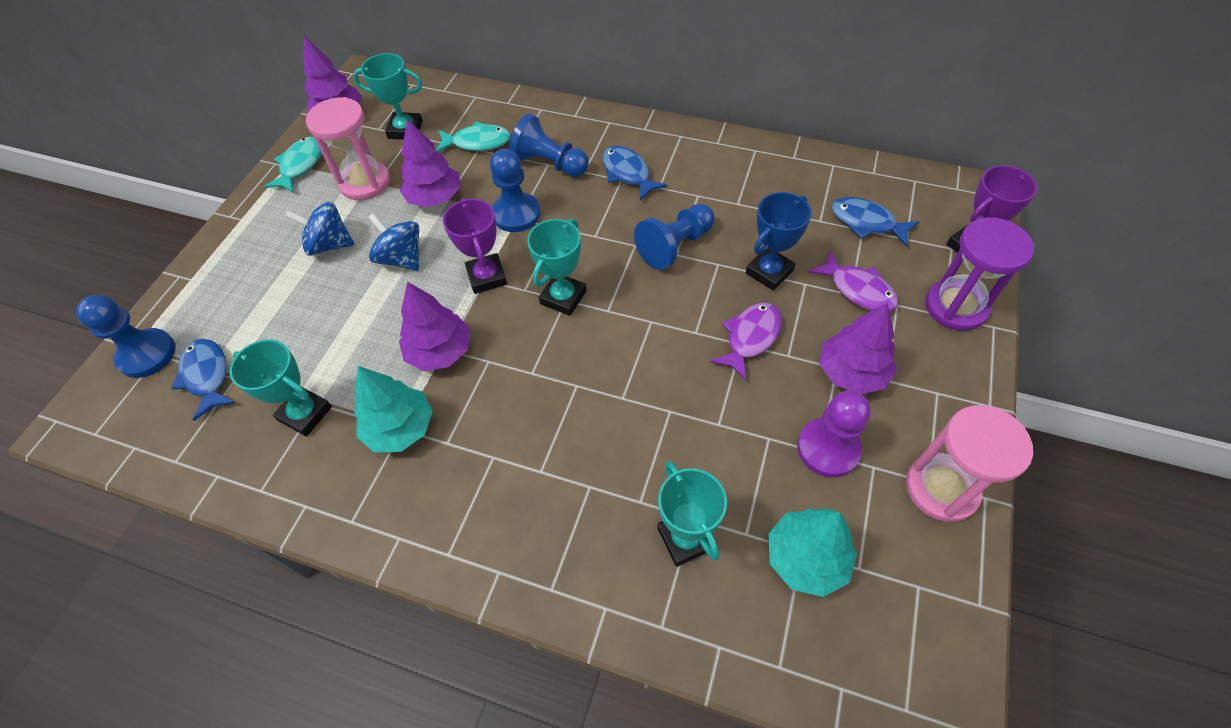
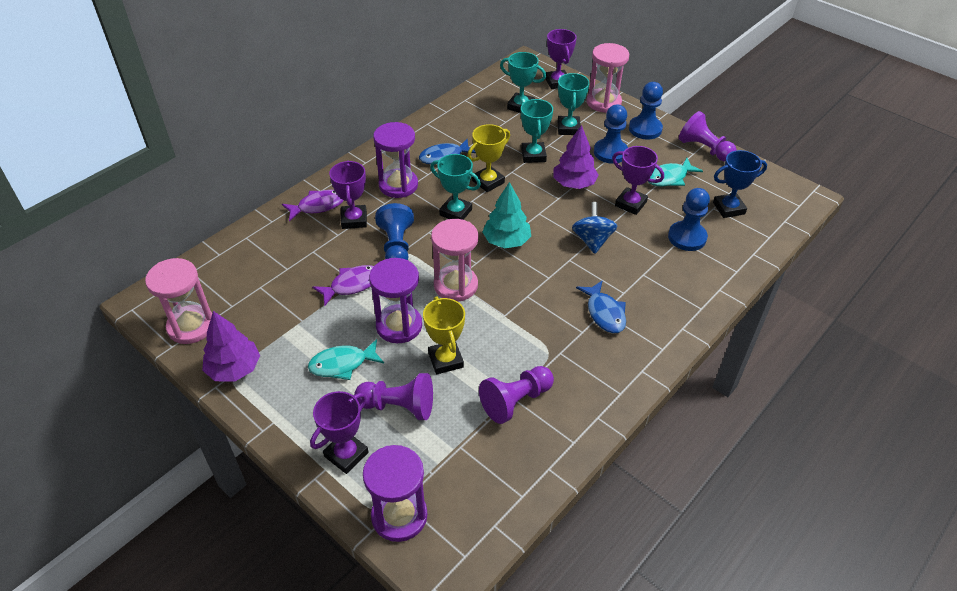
blue fish: [171,339,235,421] [603,146,667,201] [832,197,919,247] = 3 -> [419,139,476,164] [576,280,626,333] = 2
blue spinning top: [284,202,354,256] [368,213,419,271] = 2 -> [572,202,617,254] = 1
pink hourglass: [306,97,390,200] [906,405,1033,522] = 2 -> [145,258,212,344] [431,219,478,302] [587,43,629,113] = 3
purple hourglass: [925,217,1034,331] = 1 -> [363,445,427,542] [369,258,422,343] [373,122,418,198] = 3
purple pawn: [797,391,871,478] = 1 -> [354,373,433,420] [479,366,554,424] [679,111,737,162] = 3
purple tree: [304,36,362,112] [399,282,470,371] [400,119,461,207] [819,303,897,394] = 4 -> [202,311,260,381] [553,125,599,189] = 2
purple trophy: [443,198,507,294] [947,165,1037,253] = 2 -> [310,391,369,474] [329,160,367,229] [545,29,577,89] [612,146,664,215] = 4
turquoise tree: [354,366,433,453] [768,508,857,597] = 2 -> [482,182,531,248] = 1
yellow trophy: none = 0 -> [423,296,465,374] [467,124,510,192] = 2

